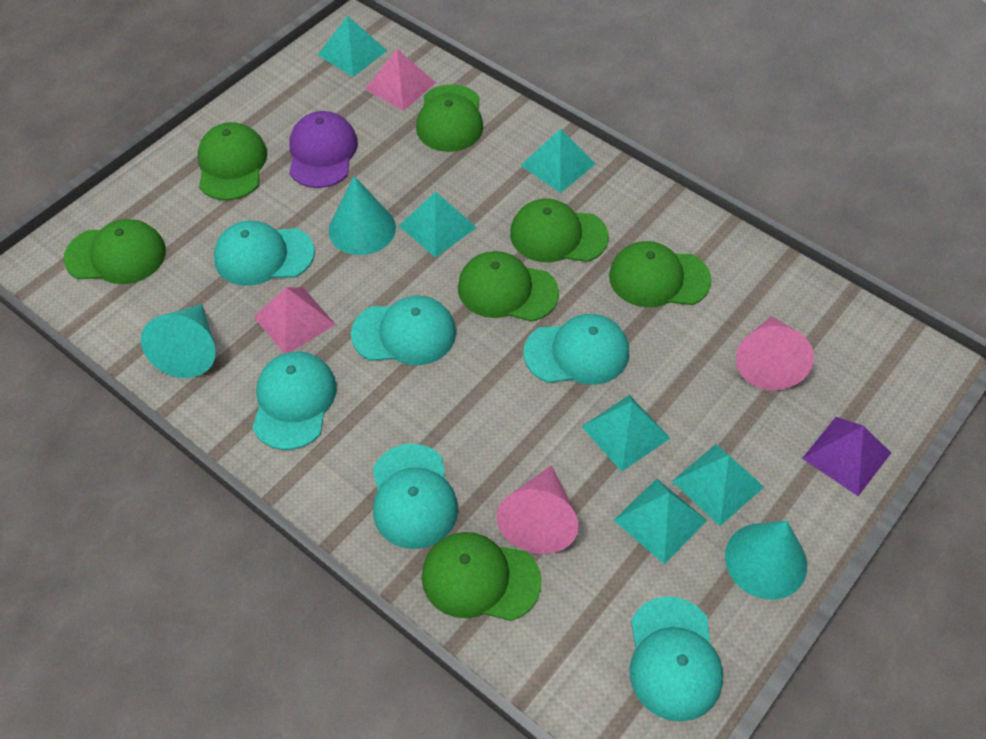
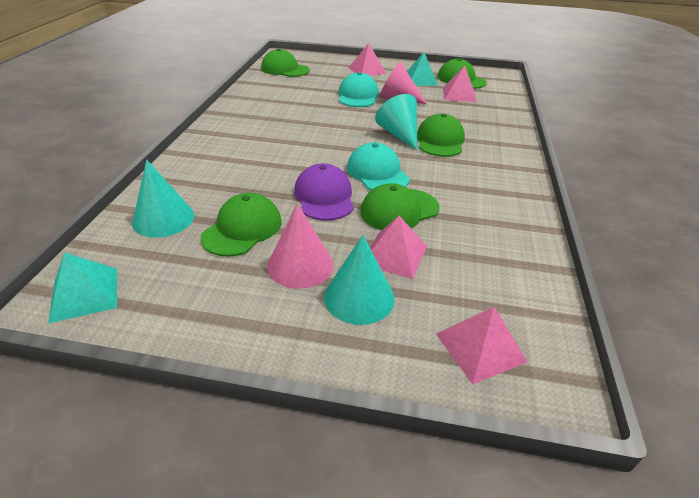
green cap: [64,219,166,284] [198,122,267,200] [416,84,483,152] [422,532,542,621] [458,251,559,322] [510,198,609,262] [609,241,712,307] = 7 -> [200,193,282,257] [261,49,310,77] [360,183,440,230] [417,114,465,157] [437,58,487,89] = 5
pink pyramid: [254,287,336,354] [365,49,436,111] = 2 -> [349,43,387,76] [370,216,427,279] [436,307,528,384] [443,66,477,102] = 4
purple pyramid: [802,417,891,496] = 1 -> none = 0
turquoise cap: [214,221,315,286] [252,352,337,450] [351,296,456,365] [373,444,458,549] [524,314,629,385] [630,596,723,722] = 6 -> [338,72,379,107] [347,142,410,190] = 2
turquoise pyramid: [318,16,387,77] [399,191,477,258] [520,129,596,193] [581,395,670,471] [613,479,707,564] [672,444,764,526] = 6 -> [48,253,117,324] [407,52,438,86] = 2

